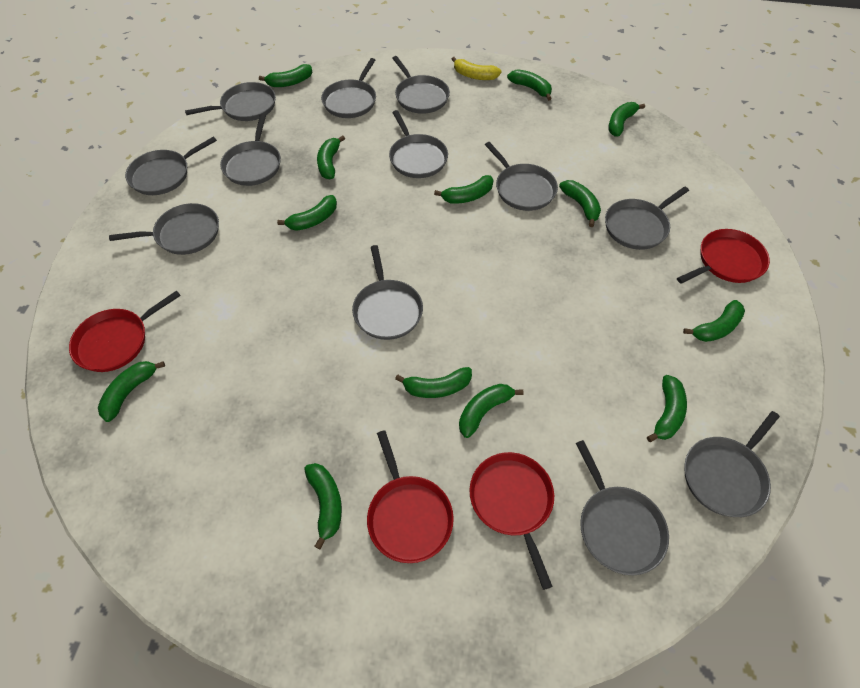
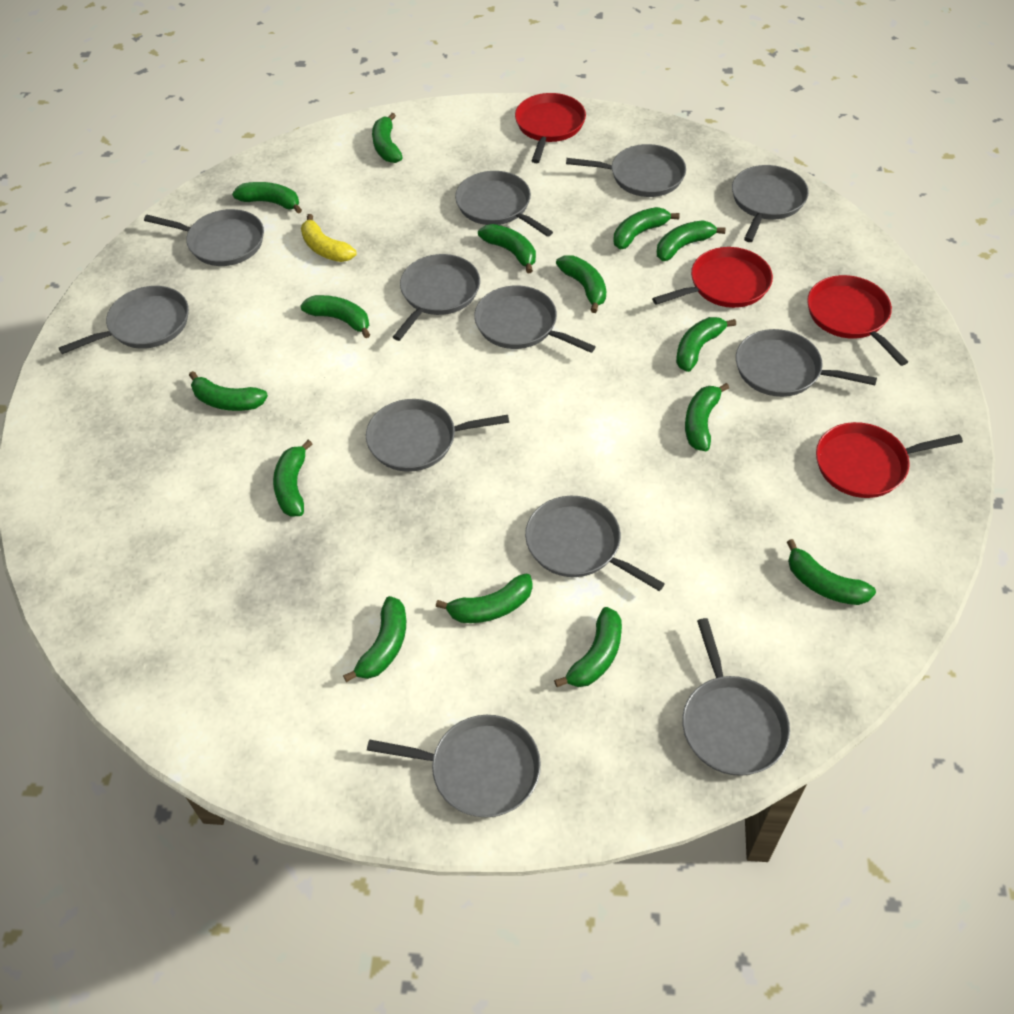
green banana: [98,361,165,422] [259,64,312,87] [277,195,337,231] [304,463,342,549] [317,135,345,179] [395,367,472,398] [434,175,493,204] [459,384,524,438] [507,69,552,101] [559,180,601,227] [608,102,645,136] [647,375,687,442] [683,300,745,342] = 13 -> [189,371,268,411] [232,182,302,214] [273,440,312,517] [300,295,370,338] [343,596,406,682] [372,113,403,163] [436,573,533,623] [478,224,536,273] [554,607,622,687] [556,255,606,313] [613,207,680,249] [657,220,726,261] [676,317,736,372] [685,383,729,451] [787,539,876,605] = 15

